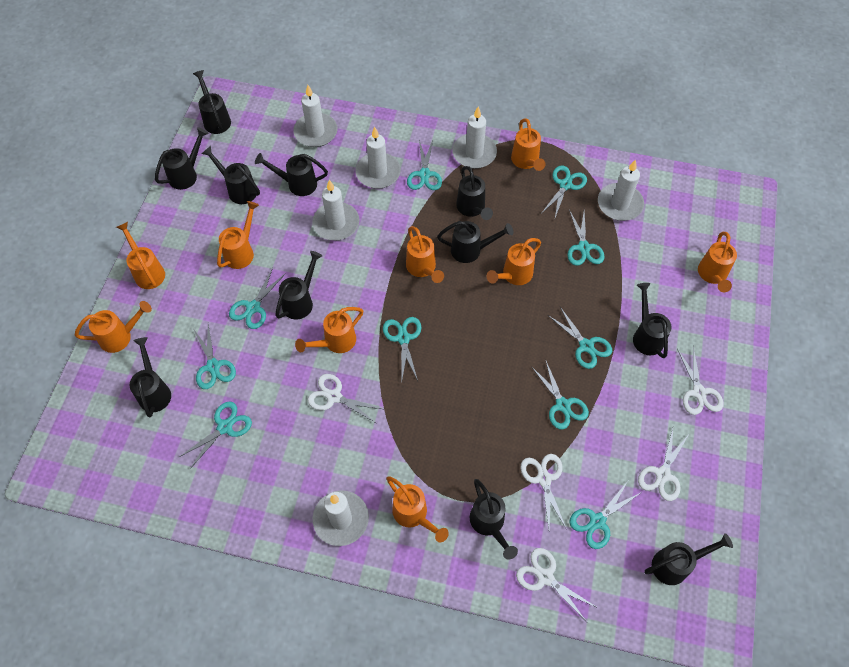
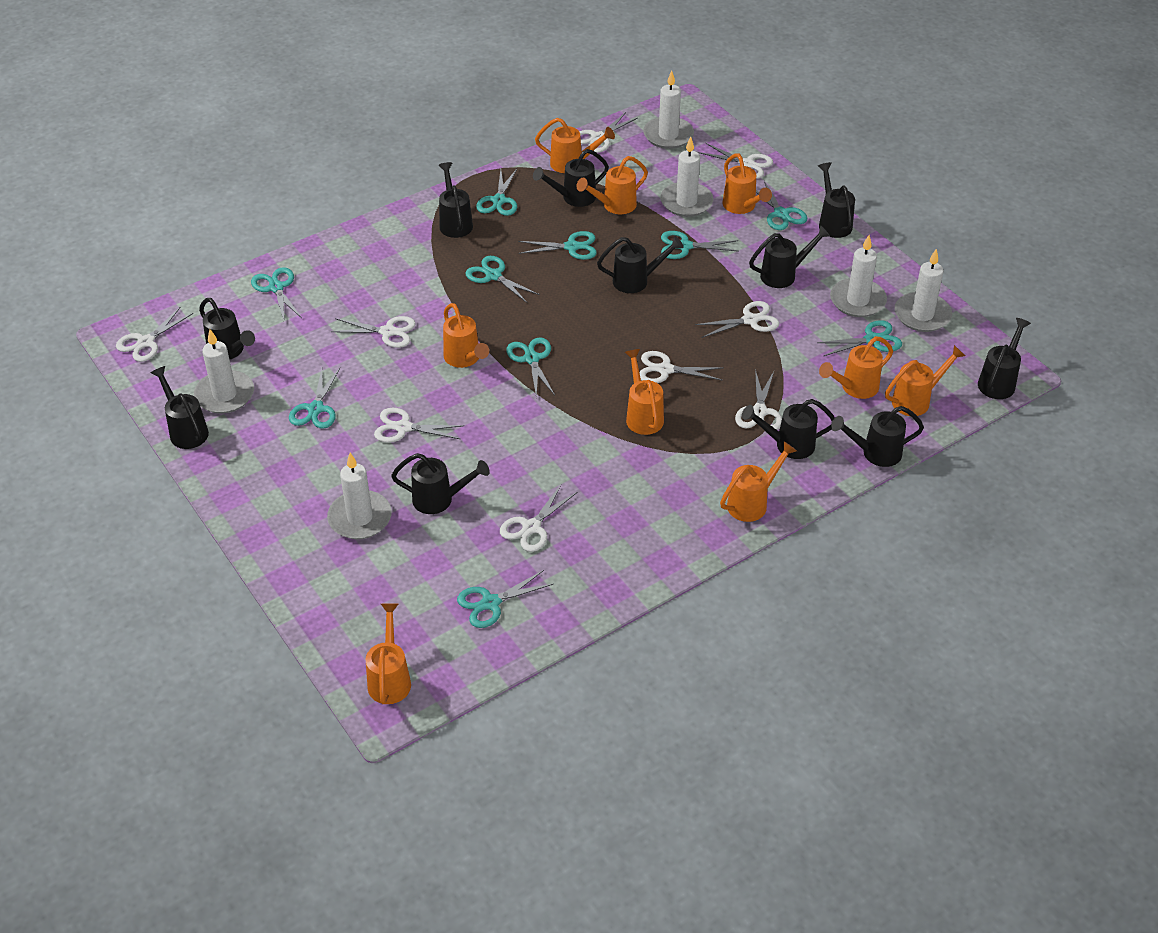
white scissors: [308,374,382,423] [516,548,598,622] [520,454,567,530] [638,429,690,501] [677,347,723,415] = 5 -> [116,307,193,362] [331,316,416,348] [374,408,464,443] [500,485,578,552] [579,112,638,153] [639,351,724,383] [695,301,779,338] [698,143,773,179] [735,369,782,430] = 9

